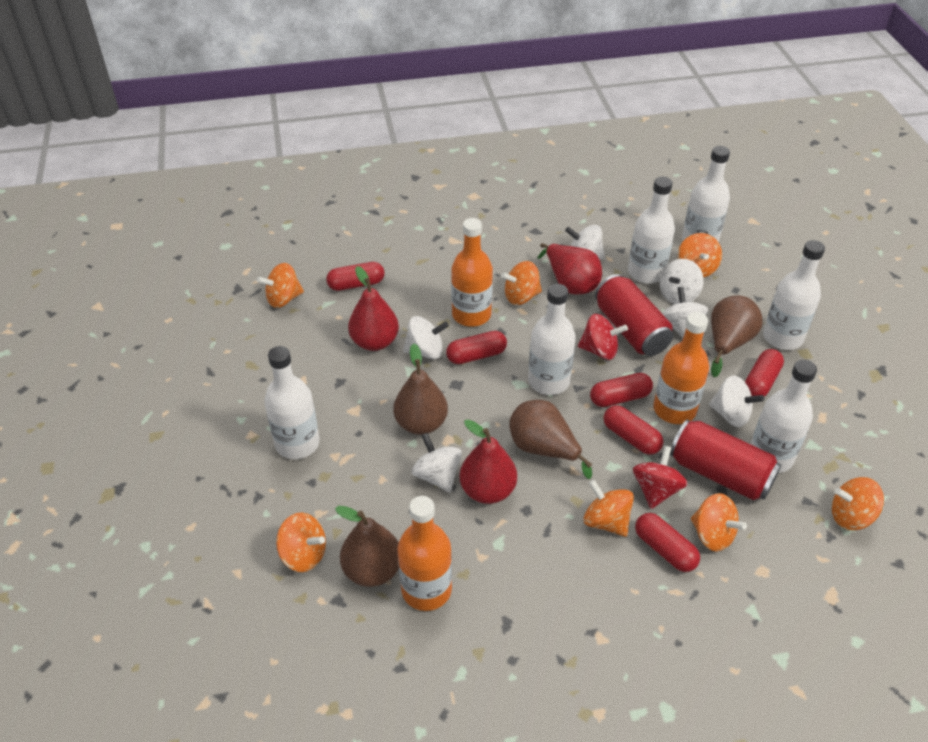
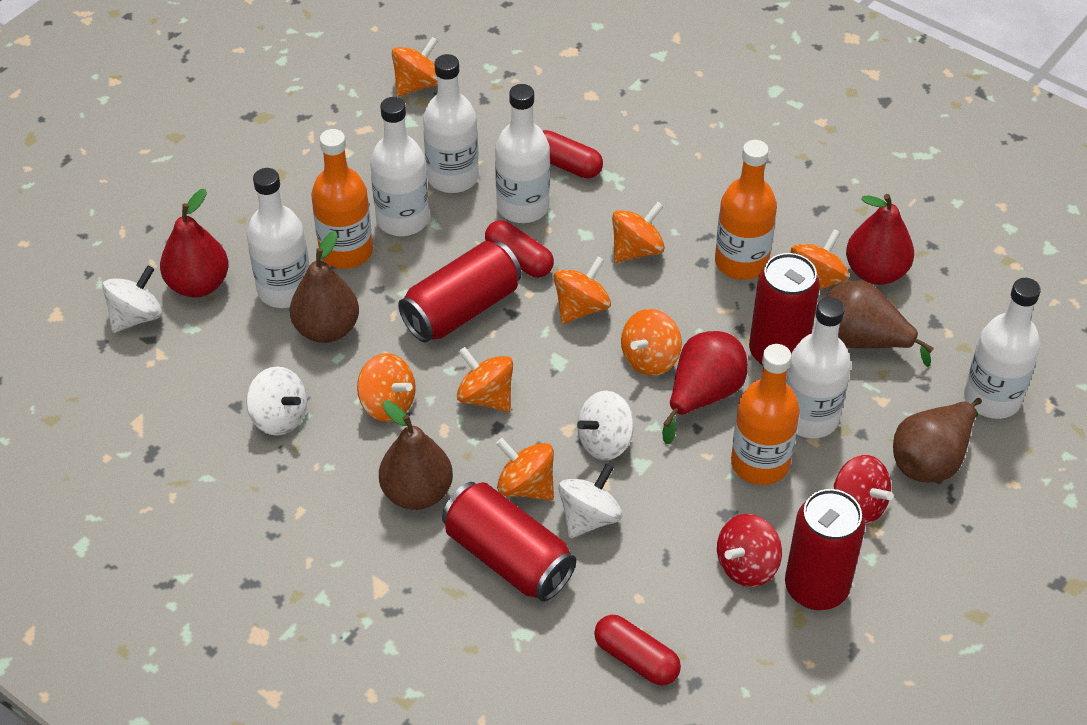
orange spinning top: [257,263,304,308] [276,513,326,572] [501,261,542,305] [583,480,634,537] [677,233,722,278] [691,493,747,552] [832,477,884,530] = 7 -> [357,353,416,422] [392,37,438,96] [457,347,513,412] [496,438,554,501] [554,257,611,324] [612,202,665,263] [621,309,682,376] [791,229,849,290] = 8
red can: [595,274,673,356] [670,419,781,500] = 2 -> [398,241,522,343] [442,482,576,601] [749,253,820,366] [785,489,865,610] = 4
red capsule: [326,262,385,291] [446,331,507,364] [590,373,653,407] [604,405,664,455] [635,513,700,572] [745,349,784,397] = 6 -> [485,220,554,278] [543,130,603,179] [594,615,681,686] = 3
white spinning top: [403,316,449,359] [412,433,462,492] [565,225,605,260] [659,259,704,304] [662,287,708,337] [709,376,764,427] = 6 -> [102,265,162,333] [246,366,307,436] [558,464,622,538] [577,391,634,460] = 4

